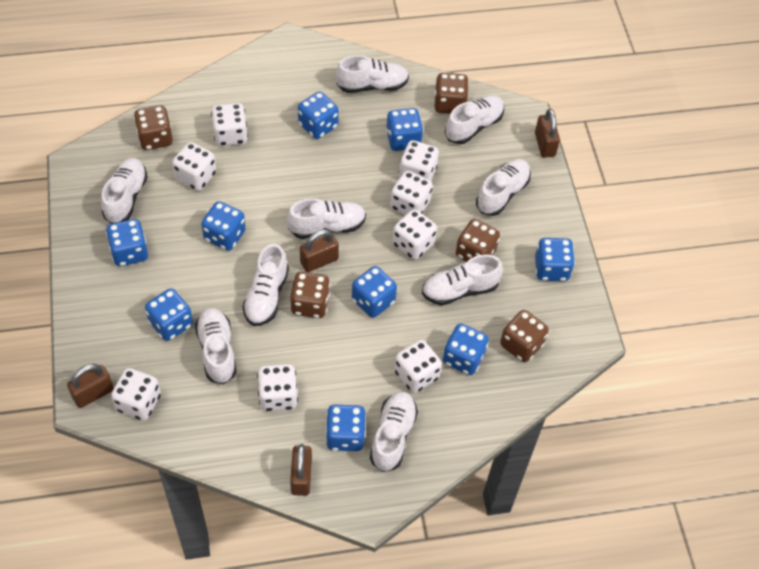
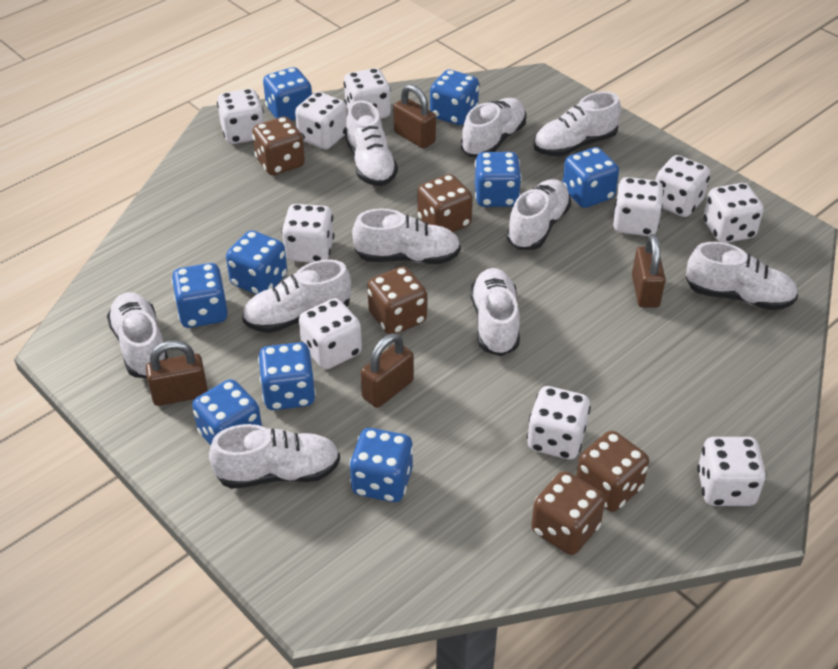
white dice: [111,368,161,420] [172,142,216,191] [211,103,248,146] [257,364,298,411] [390,171,433,215] [392,209,437,260] [394,340,442,393] [399,140,439,181] = 8 -> [217,89,264,144] [281,204,334,263] [295,92,347,149] [299,298,362,370] [343,68,391,119] [527,386,591,460] [613,177,664,236] [656,155,710,217] [697,437,766,506] [703,183,764,243] = 10
white shoe: [101,158,148,224] [195,308,237,384] [242,244,289,326] [287,198,366,239] [336,55,409,93] [370,392,418,472] [422,254,503,305] [445,95,504,144] [476,159,531,216] = 9 -> [107,292,168,378] [209,424,340,489] [242,259,351,333] [345,100,398,186] [352,208,461,264] [461,98,527,157] [470,268,520,356] [506,179,571,250] [533,92,621,156] [686,242,798,310] = 10

